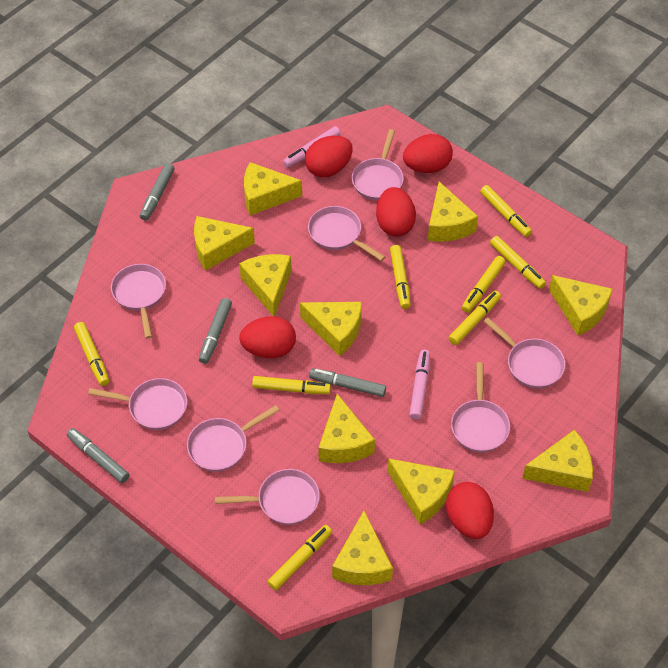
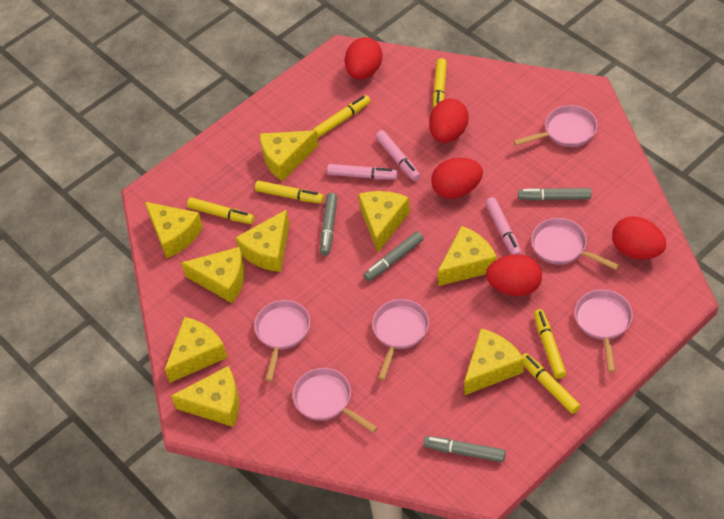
pink marker: [283,126,341,168] [409,350,430,420] = 2 -> [327,164,398,180] [376,130,420,181] [485,197,522,255] = 3
pink pan: [88,378,187,430] [111,264,166,339] [187,405,280,472] [215,469,320,525] [308,206,385,261] [352,129,404,200] [451,362,510,453] [483,317,566,389] = 8 -> [254,300,310,382] [293,368,378,433] [372,299,429,380] [513,105,597,147] [531,218,619,270] [575,289,633,372] = 6
yellow cheese: [194,216,255,271] [239,254,292,316] [244,162,302,216] [300,302,362,356] [318,394,375,463] [332,511,393,585] [388,458,455,525] [428,182,478,242] [522,430,593,492] [549,275,613,335] = 10 -> [145,202,203,259] [165,317,228,383] [171,366,239,427] [181,247,245,303] [235,209,289,272] [260,130,319,181] [358,191,410,253] [437,226,497,286] [464,328,524,395] = 9
yellow marker: [74,322,109,386] [252,376,331,394] [268,525,332,590] [390,245,411,309] [449,291,501,345] [462,256,506,313] [480,185,532,237] [490,236,546,289] = 8 -> [187,197,254,224] [255,180,324,204] [313,95,371,138] [433,58,447,108] [522,353,580,414] [534,309,566,379] = 6

